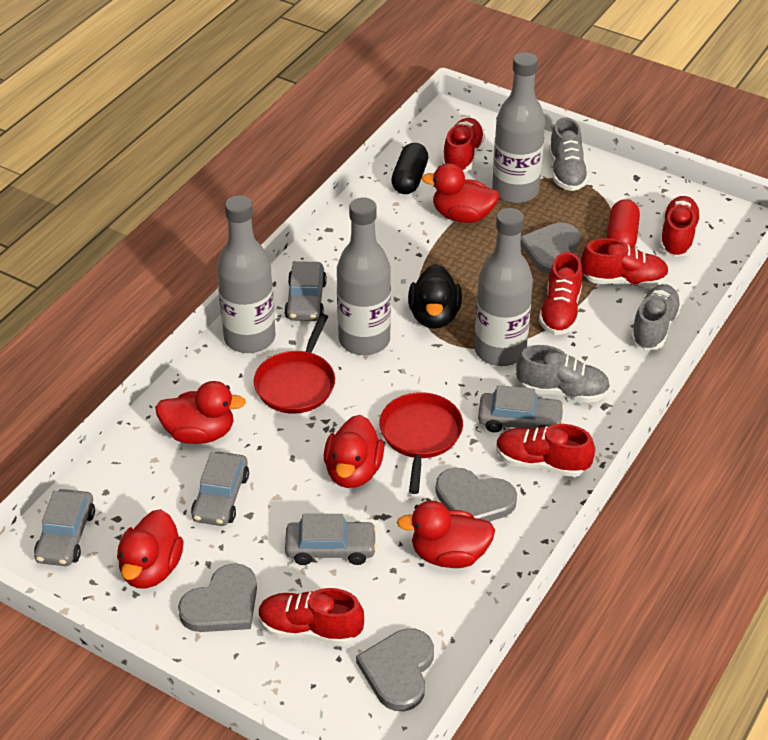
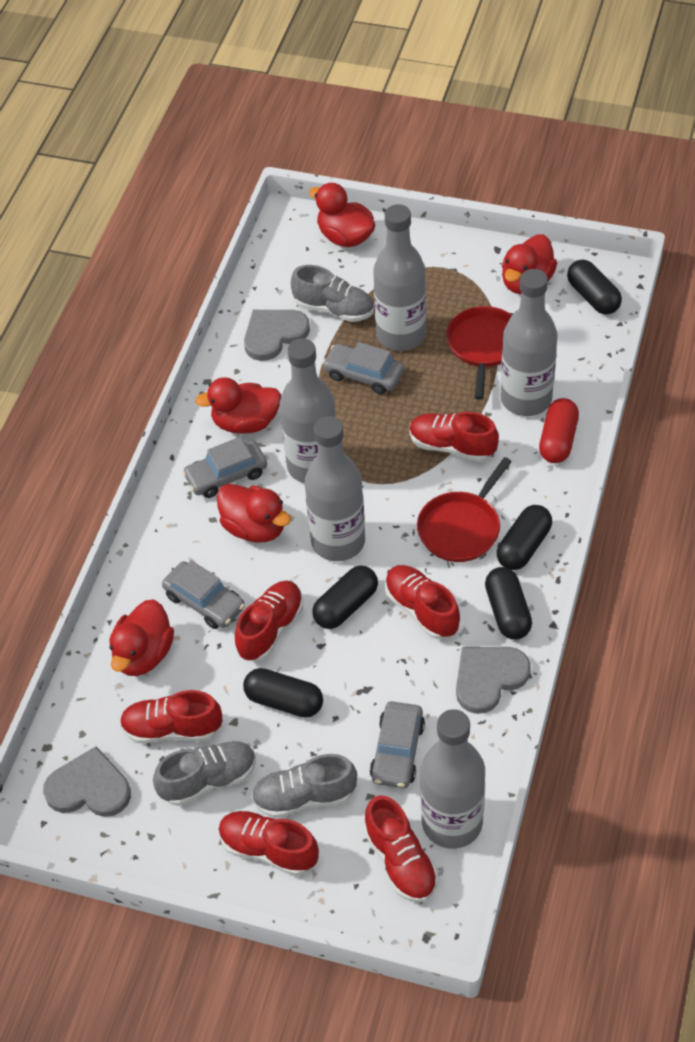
black capsule: [391,143,428,194] = 1 -> [243,668,323,718] [313,566,378,629] [485,567,532,640] [497,505,552,570] [567,260,622,315] = 5
black duck: [408,264,462,329] = 1 -> none = 0
grey bottle: [217,195,276,353] [337,197,391,355] [474,208,533,366] [492,52,545,203] = 4 -> [280,338,336,483] [305,416,365,561] [373,204,426,351] [420,709,485,849] [501,269,558,416] = 5
grey car: [34,489,95,566] [191,452,249,526] [284,261,327,321] [285,514,377,565] [478,385,565,432] = 5 -> [162,560,245,629] [182,437,267,498] [323,342,404,394] [370,701,425,788] = 4
grey heart: [178,563,257,632] [356,628,434,711] [435,468,517,522] [520,222,580,274] = 4 -> [43,746,131,817] [244,310,310,361] [456,647,531,714] = 3

